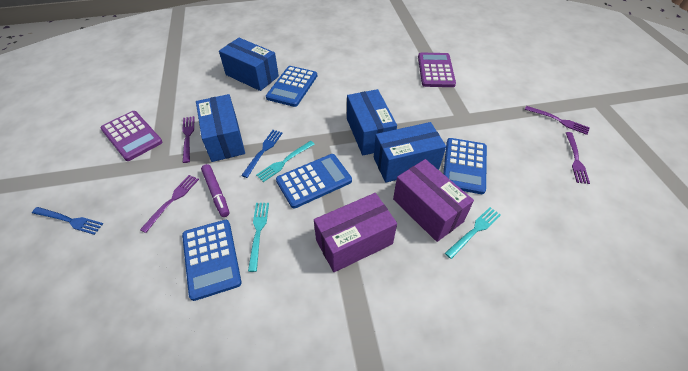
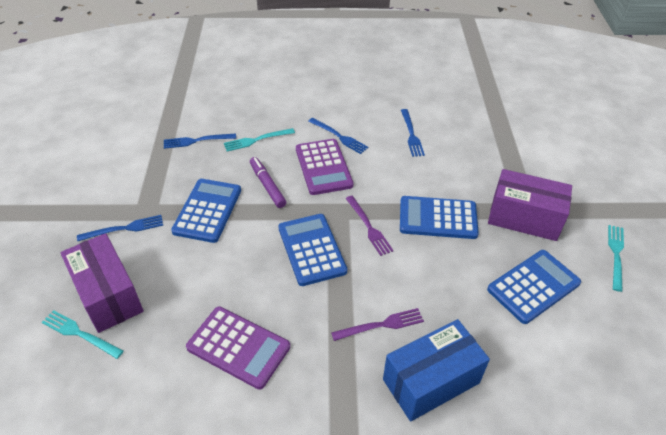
blue box: [196,94,245,162] [219,38,279,91] [347,89,397,155] [374,122,446,183] = 4 -> [383,319,490,421] = 1
blue fork: [32,207,103,235] [241,130,283,178] = 2 -> [77,215,163,241] [164,133,236,149] [308,118,368,154] [401,109,425,157] = 4
purple fork: [140,175,199,233] [182,116,195,163] [525,106,590,135] [566,132,590,184] = 4 -> [331,308,424,341] [346,196,394,256] = 2

